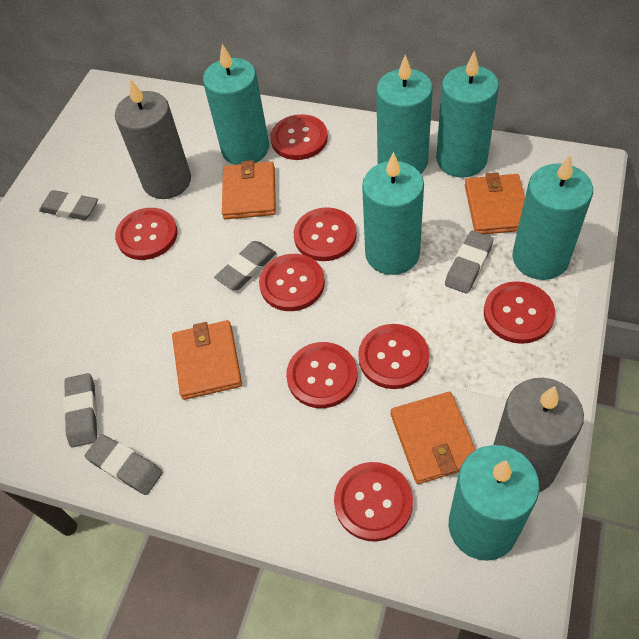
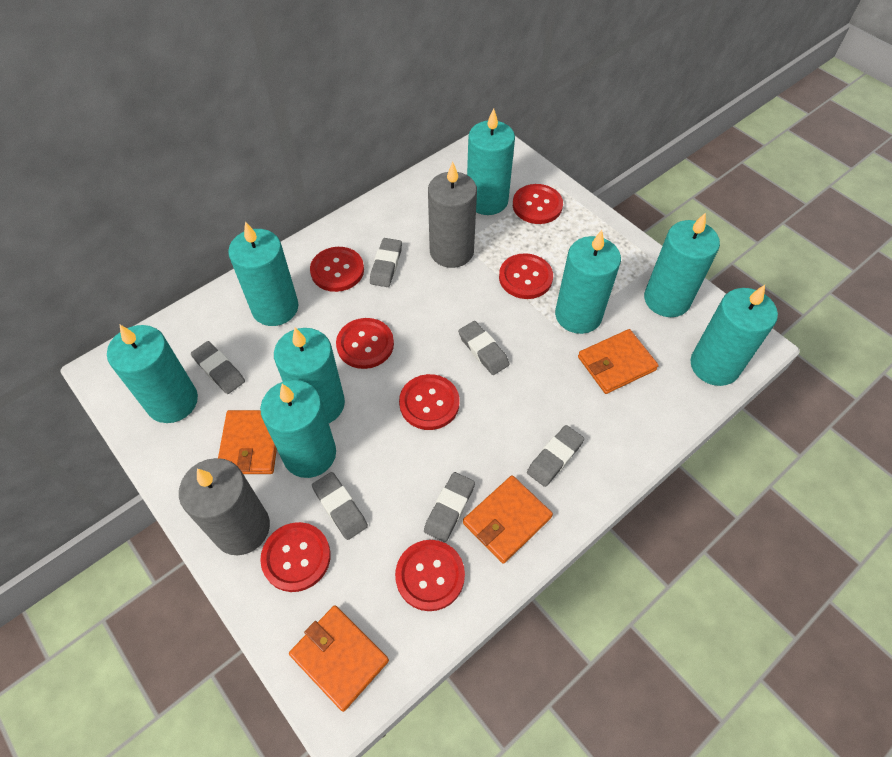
grey eraser: [39,190,98,220] [63,373,98,448] [85,434,163,495] [214,241,276,290] [445,231,494,294] = 5 -> [191,341,245,394] [312,472,368,540] [370,238,402,287] [424,472,475,542] [458,321,510,375] [527,425,584,487] = 6
red button: [115,208,178,260] [259,254,325,311] [270,114,328,160] [286,342,358,408] [294,207,357,261] [334,462,413,542] [358,324,429,389] [484,281,555,344] = 8 -> [260,522,331,592] [310,247,364,292] [336,318,394,369] [395,540,465,611] [399,374,460,430] [499,253,553,299] [513,184,563,224] = 7
turquoise candle: [203,44,269,165] [362,152,424,275] [376,55,433,174] [436,51,499,178] [449,445,539,561] [512,155,593,280] = 6 -> [107,325,198,423] [228,222,299,326] [260,380,336,478] [274,328,345,423] [467,108,515,215] [555,230,621,334] [644,212,720,317] [690,285,778,386] = 8

